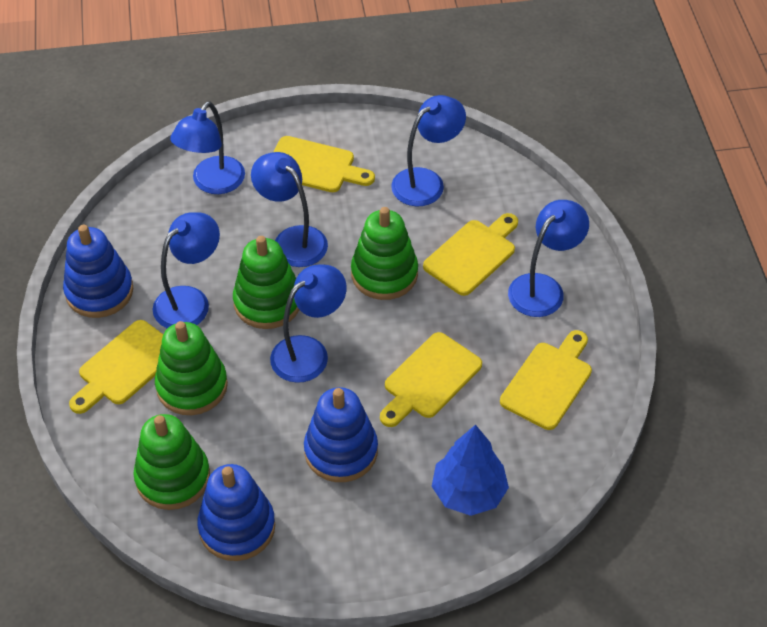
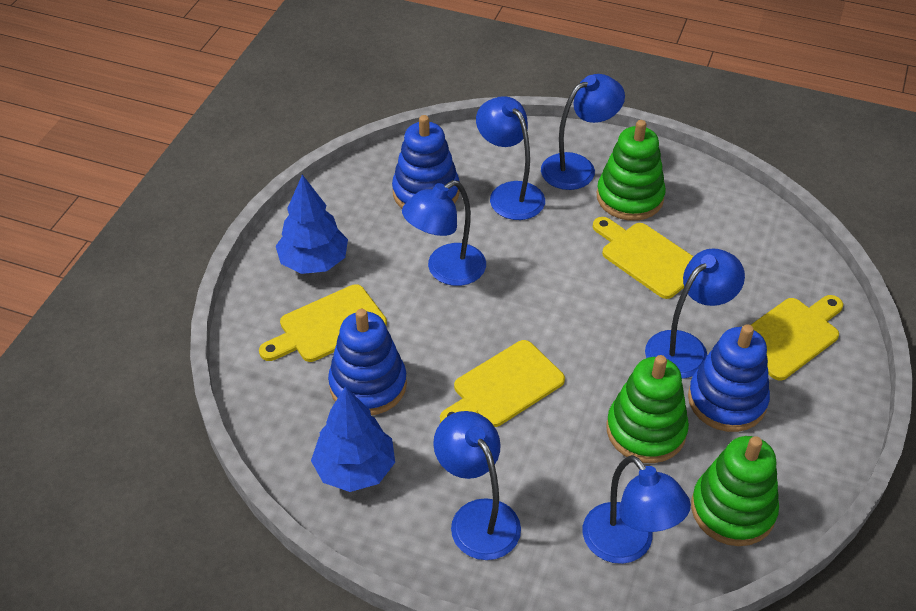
blue tree: [432,425,509,516] = 1 -> [276,175,348,274] [311,386,395,492] = 2
green stacking toy: [133,414,210,510] [155,321,228,415] [233,236,299,329] [351,207,418,300] = 4 -> [597,120,666,221] [606,355,689,463] [691,436,779,546] = 3
yellow cutting board: [69,320,163,414] [273,136,375,192] [380,332,482,427] [423,213,518,296] [500,330,592,430] = 5 -> [259,284,387,362] [440,340,565,427] [593,217,694,299] [751,295,843,381] = 4

